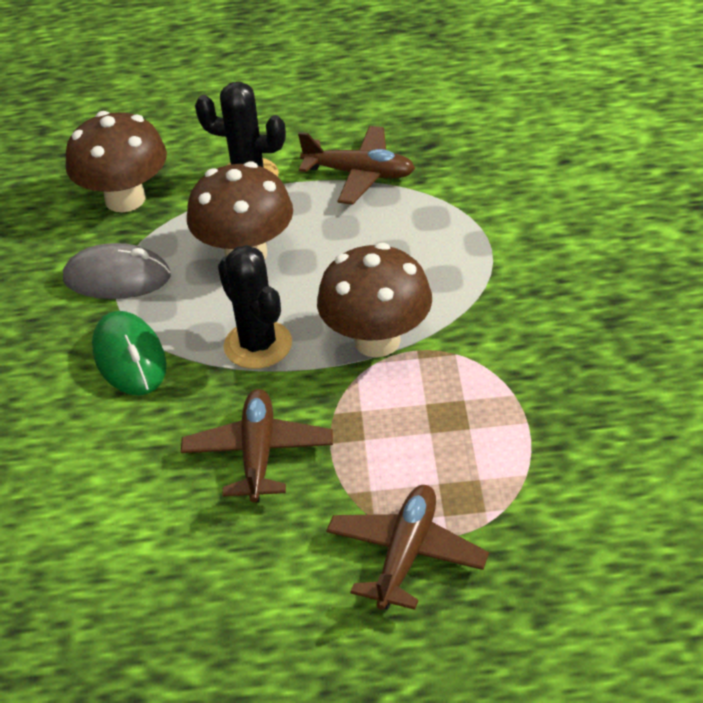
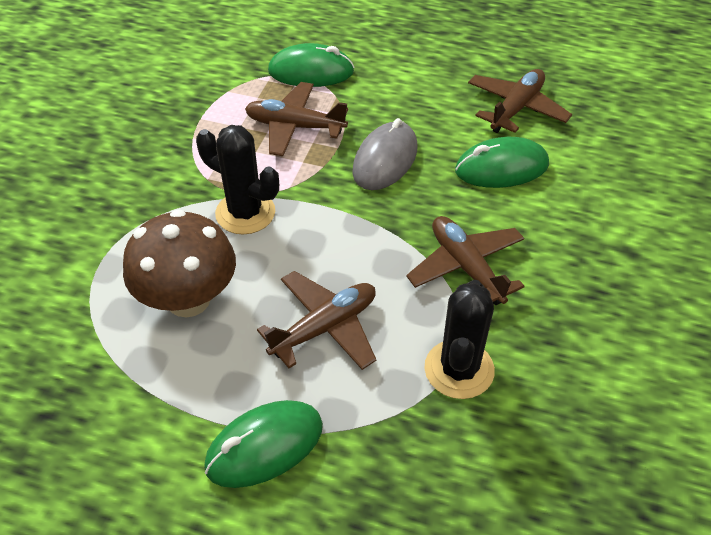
brown mushroom: [65,111,167,212] [187,162,293,260] [317,243,432,357] = 3 -> [123,209,236,317] = 1
brown plane: [181,389,333,503] [298,126,415,205] [326,485,489,610] = 3 -> [245,82,348,156] [257,271,376,370] [406,216,525,305] [468,69,572,133] = 4
green mouse: [92,311,167,396] = 1 -> [204,400,323,488] [268,43,354,87] [455,137,549,188] = 3

